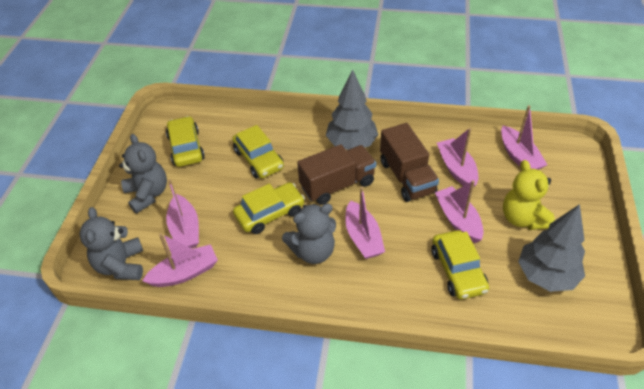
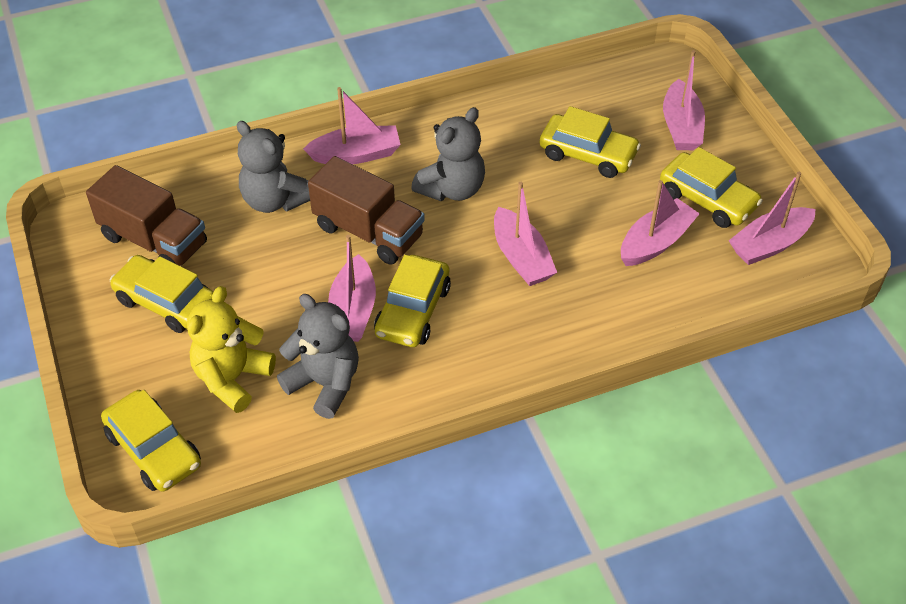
grey tree: [326,69,378,150] [518,204,585,292] = 2 -> none = 0
yellow car: [166,116,205,167] [232,125,284,178] [233,182,305,234] [431,230,489,299] = 4 -> [101,390,201,492] [110,255,213,333] [374,255,451,347] [540,106,641,178] [660,147,763,228] = 5

